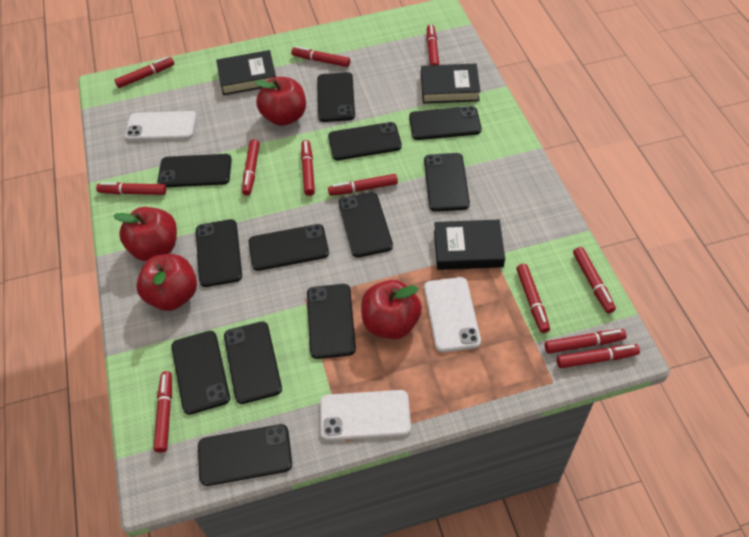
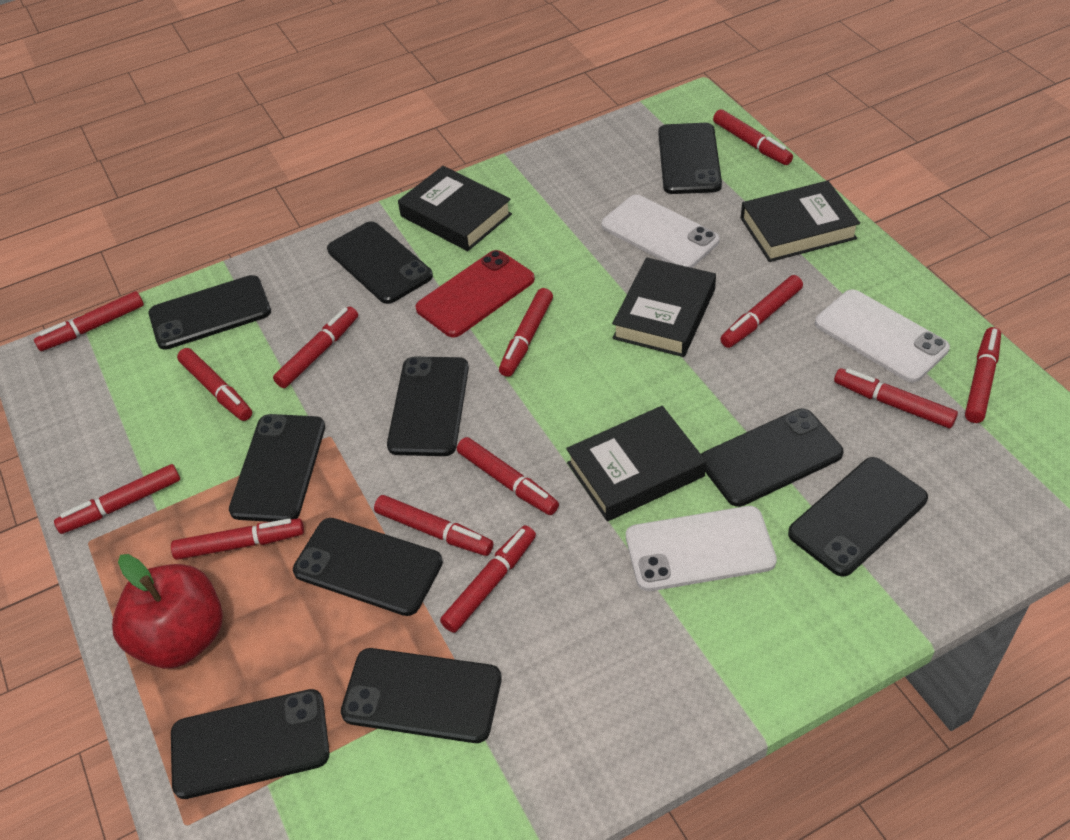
black book: [216,50,276,95] [421,63,480,104] [434,220,505,270] = 3 -> [398,166,512,251] [566,406,706,521] [612,257,716,357] [741,181,860,262] = 4
black phone: [157,154,232,187] [171,331,230,415] [196,219,242,287] [198,424,292,486] [224,322,282,404] [248,224,329,271] [307,284,356,359] [317,72,355,122] [328,122,402,160] [338,192,393,258] [409,106,481,140] [424,153,470,212] = 12 -> [149,275,271,350] [171,689,329,799] [229,414,325,522] [293,518,443,616] [327,222,433,304] [341,648,502,743] [387,357,469,456] [658,123,722,194] [701,408,843,507] [788,457,928,577] = 10
red apple: [113,207,177,261] [136,254,197,311] [255,77,306,126] [361,280,422,339] = 4 -> [112,554,223,669] = 1
red marker: [96,182,166,195] [114,57,174,88] [154,371,172,453] [242,139,259,195] [291,46,350,67] [301,140,315,196] [328,174,398,196] [427,24,439,65] [516,264,550,333] [545,329,627,354] [557,344,640,368] [573,247,616,313] = 12 -> [34,291,144,351] [54,464,180,534] [171,518,304,560] [177,348,252,421] [273,307,358,388] [374,495,493,556] [440,525,536,633] [457,437,559,515] [499,288,553,377] [713,109,793,165] [720,275,803,348] [834,368,958,428] [965,327,1001,423] = 13
red phone: none = 0 -> [416,250,535,337] = 1

